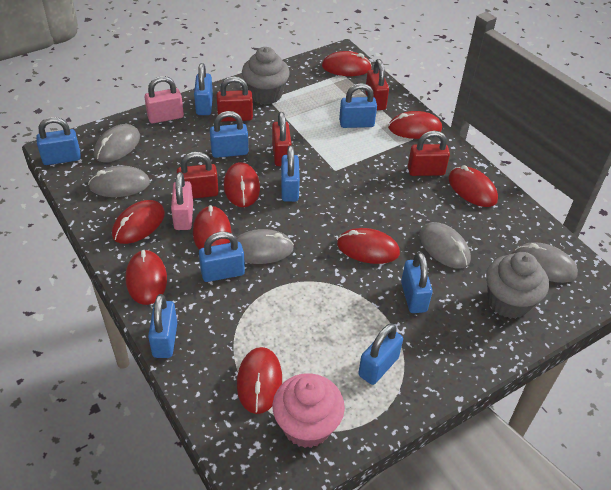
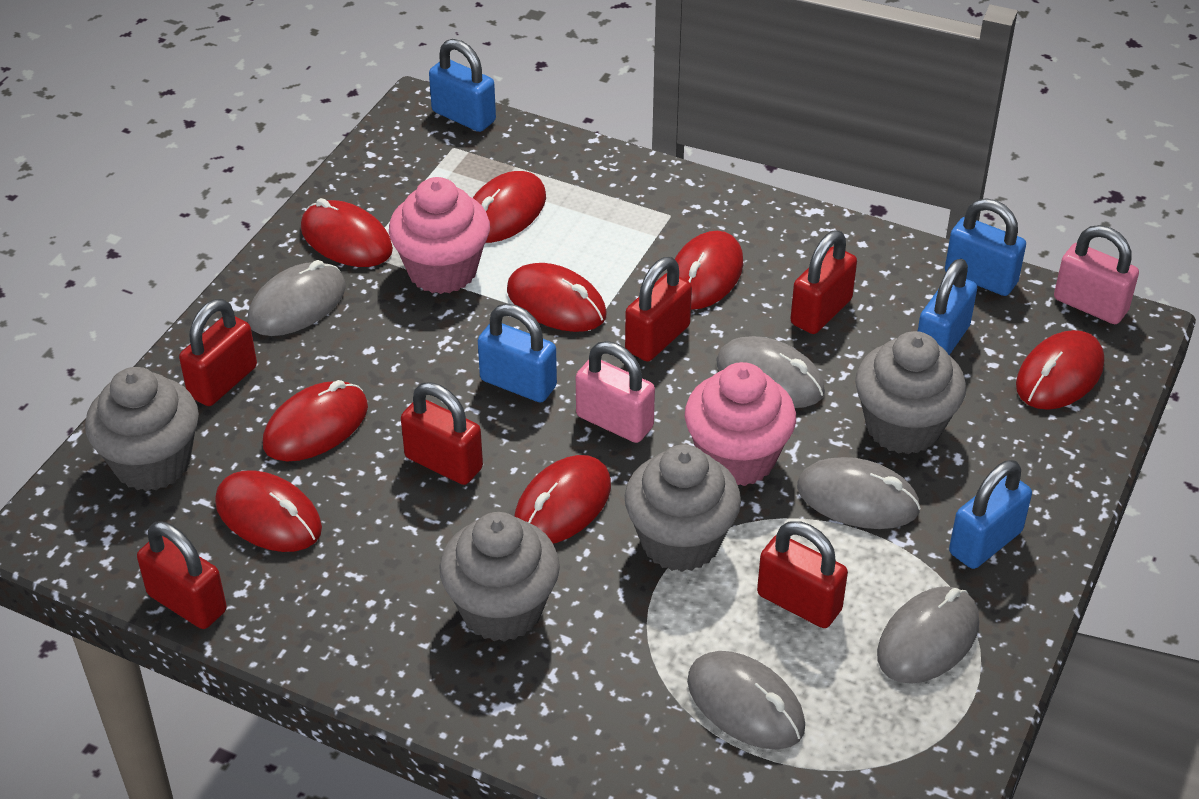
blue padlock: [36,117,81,165] [148,294,177,358] [194,63,213,115] [199,232,245,282] [210,111,248,158] [281,145,300,202] [339,83,377,128] [358,323,403,385] [401,252,433,313] = 9 -> [429,39,496,132] [478,304,557,403] [918,259,977,355] [945,198,1026,296] [949,460,1032,569] = 5
grey cupcake: [242,47,290,105] [486,252,549,319] = 2 -> [85,367,199,491] [439,512,560,642] [625,444,741,572] [855,331,966,454] = 4
pink cupcake: [272,373,345,448] = 1 -> [389,177,490,294] [685,362,796,486] = 2
red mouse: [112,200,165,244] [126,250,167,305] [193,205,231,250] [224,162,260,207] [237,347,282,414] [322,51,372,76] [337,228,400,264] [388,111,442,139] [448,165,498,207] = 9 -> [215,470,322,552] [263,380,368,461] [301,198,393,267] [473,171,546,243] [507,263,606,332] [514,455,611,544] [675,231,743,310] [1016,330,1104,410] = 8
red padlock: [177,152,219,199] [217,77,253,122] [272,112,292,166] [365,59,389,110] [408,131,450,176] = 5 -> [137,522,227,629] [179,299,257,406] [401,382,483,485] [625,257,692,362] [757,521,848,628] [790,230,857,334] = 6

